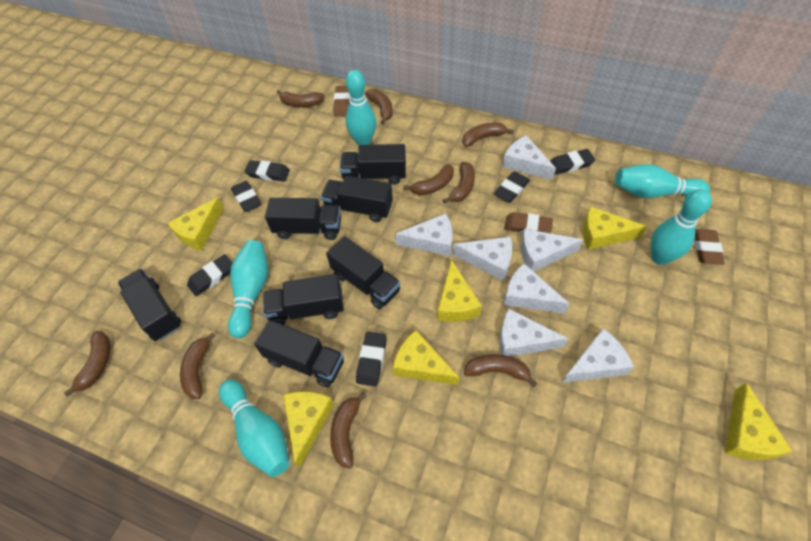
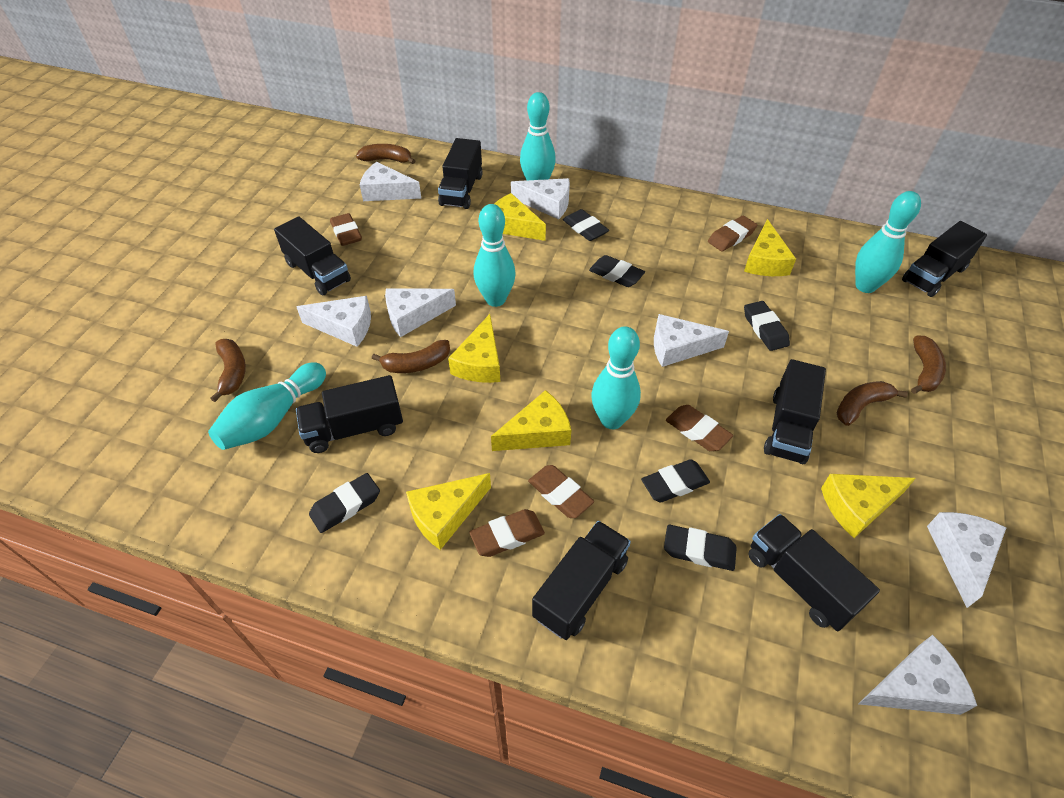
brown banana: [64,331,110,396] [180,332,215,399] [277,90,324,107] [330,392,367,469] [365,89,393,124] [404,164,454,195] [443,162,475,204] [463,123,514,147] [464,354,537,387] = 9 -> [210,339,246,402] [356,144,415,164] [372,340,450,373] [837,381,908,426] [911,335,946,394] = 5
brown eraser: [333,86,350,117] [504,212,553,234] [694,229,725,265] = 3 -> [330,213,362,246] [469,509,545,557] [528,465,594,518] [666,405,733,451] [708,216,757,251] = 5

